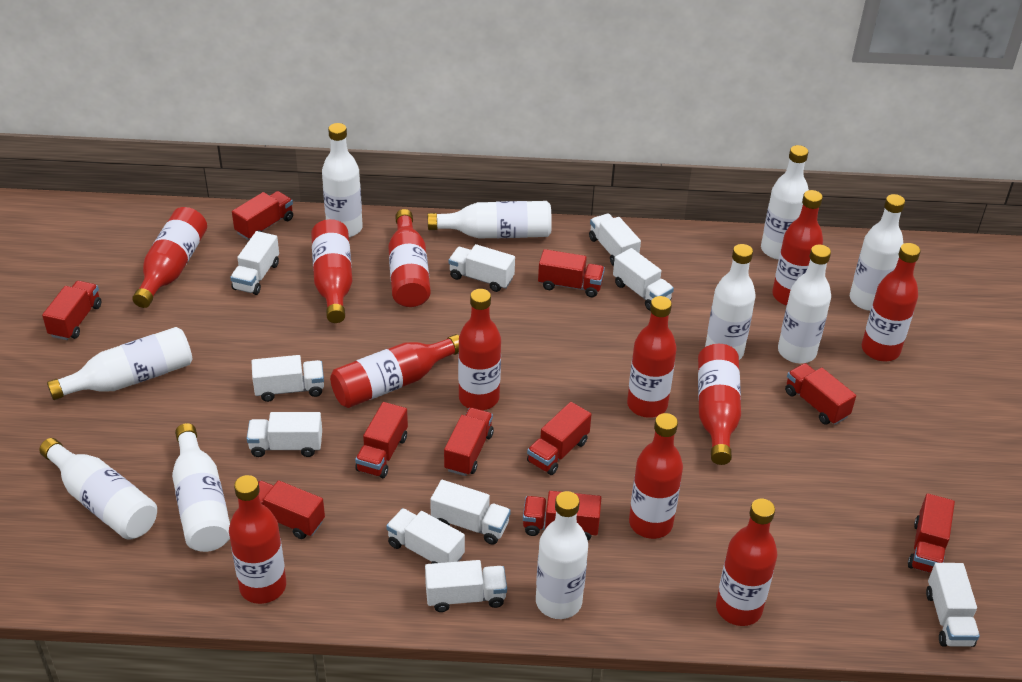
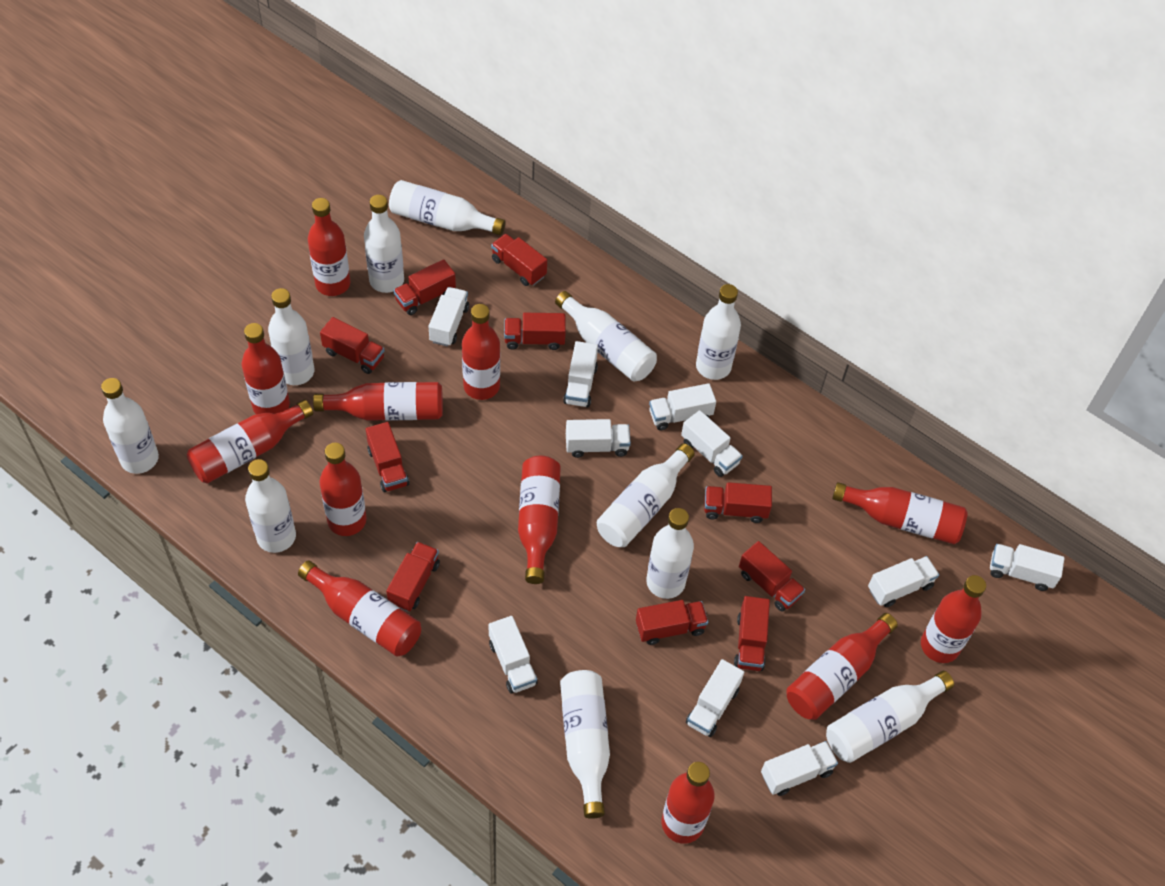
white bottle: [39,438,157,540] [47,327,192,400] [172,423,230,552] [322,123,363,237] [428,201,552,239] [536,491,588,619] [705,244,756,360] [761,145,809,260] [778,245,831,363] [850,194,905,311] = 10 -> [101,378,159,474] [245,459,296,553] [268,288,314,385] [364,195,404,293] [389,180,506,235] [555,291,657,382] [560,670,610,819] [597,443,695,547] [646,508,694,599] [696,284,741,380] [826,671,954,763] = 11

